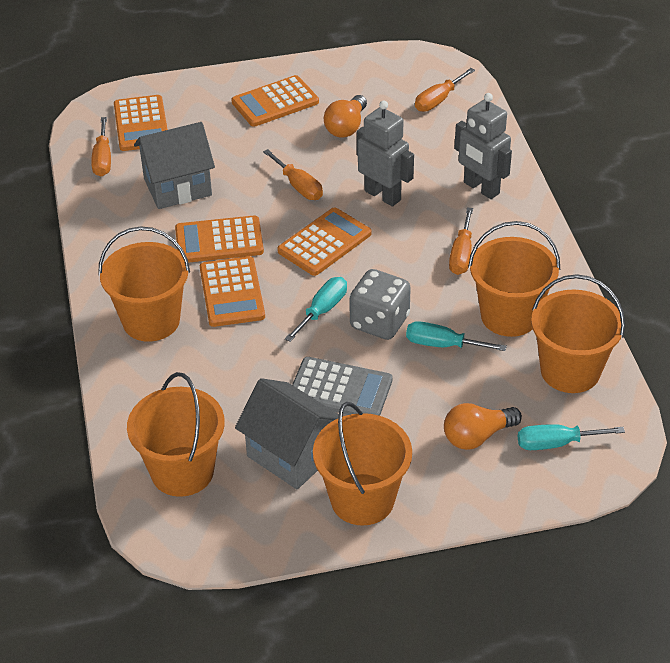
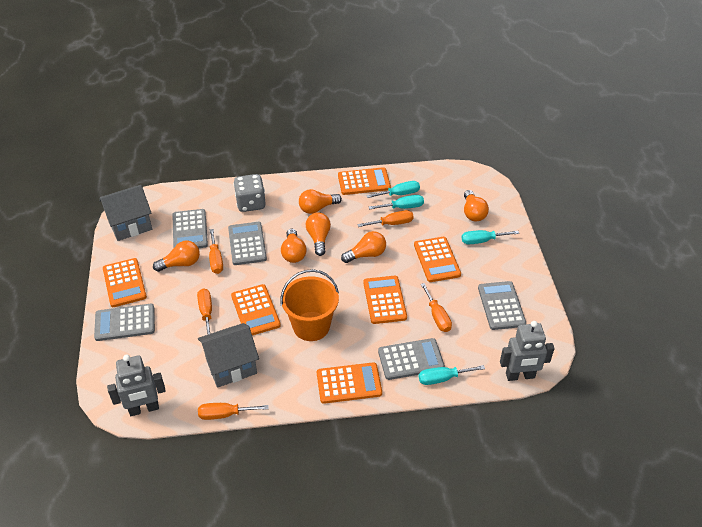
grey calculator: [292,357,392,416] = 1 -> [94,304,155,341] [172,209,208,248] [228,222,267,265] [378,338,445,380] [478,281,526,330] = 5
orange bucket: [98,226,190,342] [127,372,225,497] [313,402,412,526] [468,221,560,337] [531,274,625,393] = 5 -> [280,269,339,341] = 1
orange calculator: [114,95,168,151] [175,215,264,263] [200,256,265,327] [231,75,319,127] [277,207,371,276] = 5 -> [103,258,147,307] [231,284,281,335] [317,362,382,404] [338,167,391,195] [363,276,407,324] [414,237,461,282] = 6
orange light bulb: [324,95,367,138] [444,403,522,450] = 2 -> [153,240,200,272] [281,229,306,263] [299,189,342,214] [306,212,331,256] [341,231,386,263] [464,190,489,222] = 6
orange screwdriver: [91,117,111,176] [263,149,323,200] [415,68,475,112] [449,207,473,275] = 4 -> [197,289,212,335] [198,403,269,420] [209,229,223,274] [357,210,414,227] [421,283,452,332] = 5
turquoise screwdriver: [285,277,347,342] [406,321,507,351] [518,424,625,450] = 3 -> [366,181,420,198] [369,195,424,209] [419,365,485,385] [461,230,519,244] = 4

